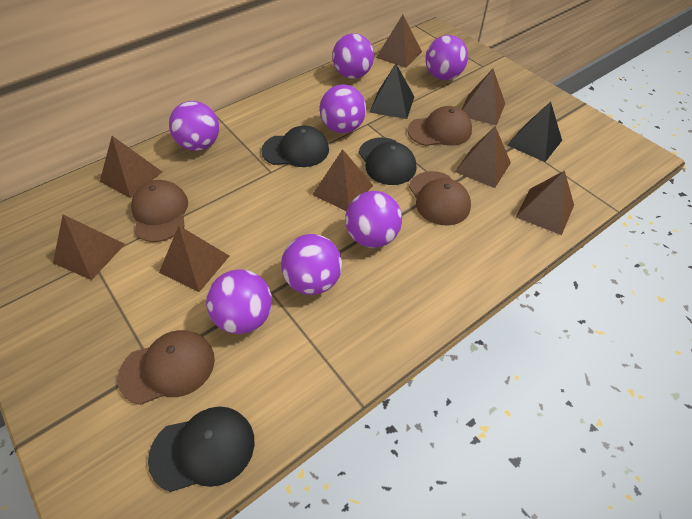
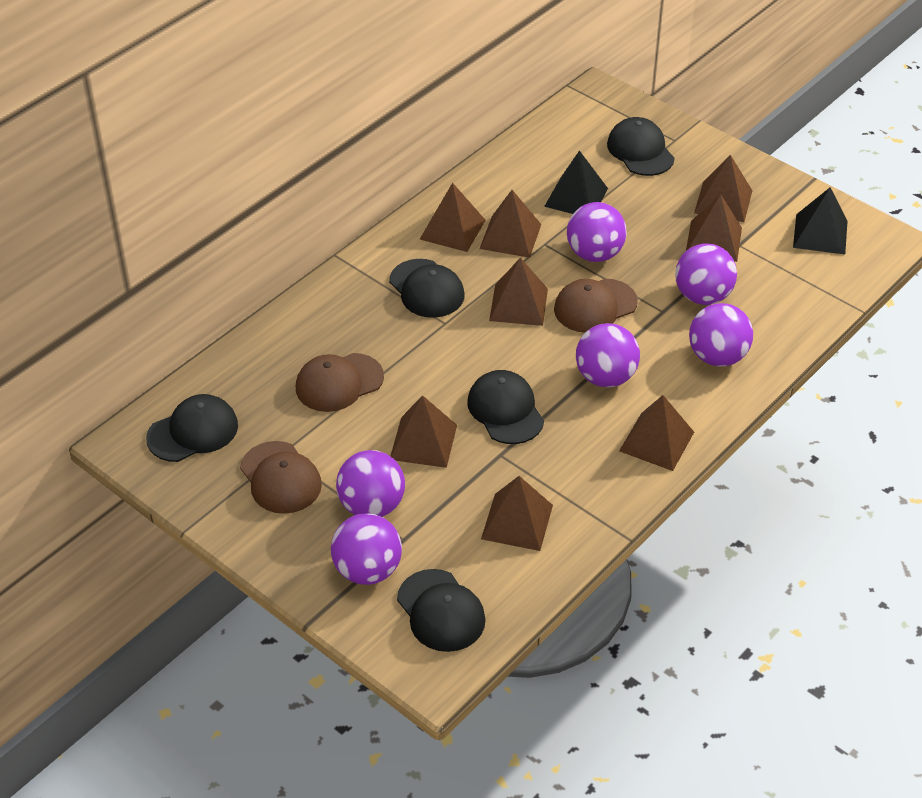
black cap: [148,407,254,492] [261,126,329,167] [359,138,416,185] = 3 -> [146,394,238,462] [389,259,465,318] [397,569,486,652] [467,370,544,444] [607,117,675,176] = 5
brown cap: [117,330,215,405] [131,180,188,242] [407,106,472,146] [409,171,471,226] = 4 -> [240,441,322,514] [296,353,384,412] [554,279,638,333] = 3
purple ball: [169,101,219,151] [206,269,272,334] [281,234,342,295] [320,85,366,133] [332,33,374,79] [345,191,402,248] [425,35,468,80] = 7 -> [331,513,402,585] [336,450,405,517] [567,202,627,262] [576,323,640,387] [675,243,737,305] [689,303,753,367] = 6

